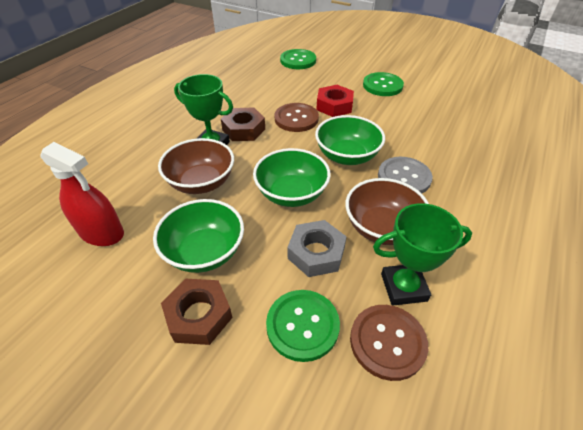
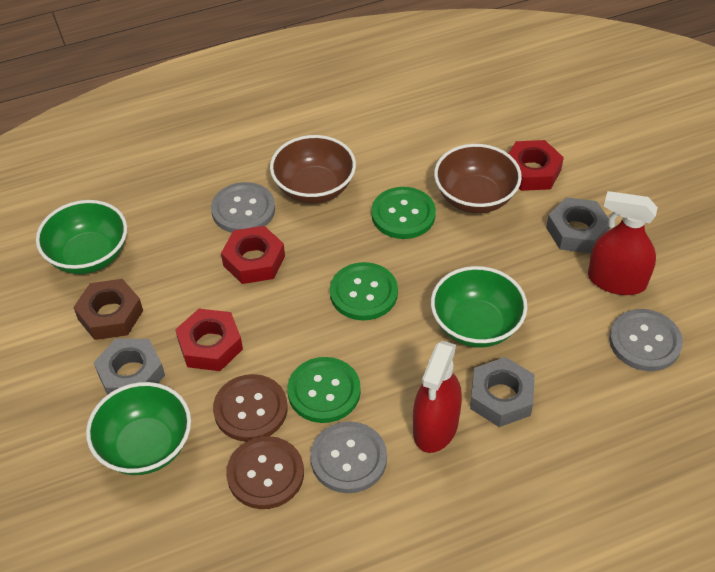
brown nut: [161,279,232,345] [221,108,265,141] = 2 -> [73,279,143,340] = 1
green trophy: [174,74,233,145] [373,203,472,306] = 2 -> none = 0
grey button: [378,157,433,193] = 1 -> [211,182,275,233] [310,422,387,493] [609,309,683,371] = 3
grey nut: [288,220,347,277] = 1 -> [94,338,165,395] [470,357,535,427] [546,197,610,254] = 3
red nut: [316,85,354,117] = 1 -> [175,309,243,371] [221,226,285,284] [509,140,564,191] = 3
red spray bottle: [40,142,124,246] = 1 -> [413,341,462,453] [588,191,658,295] = 2

